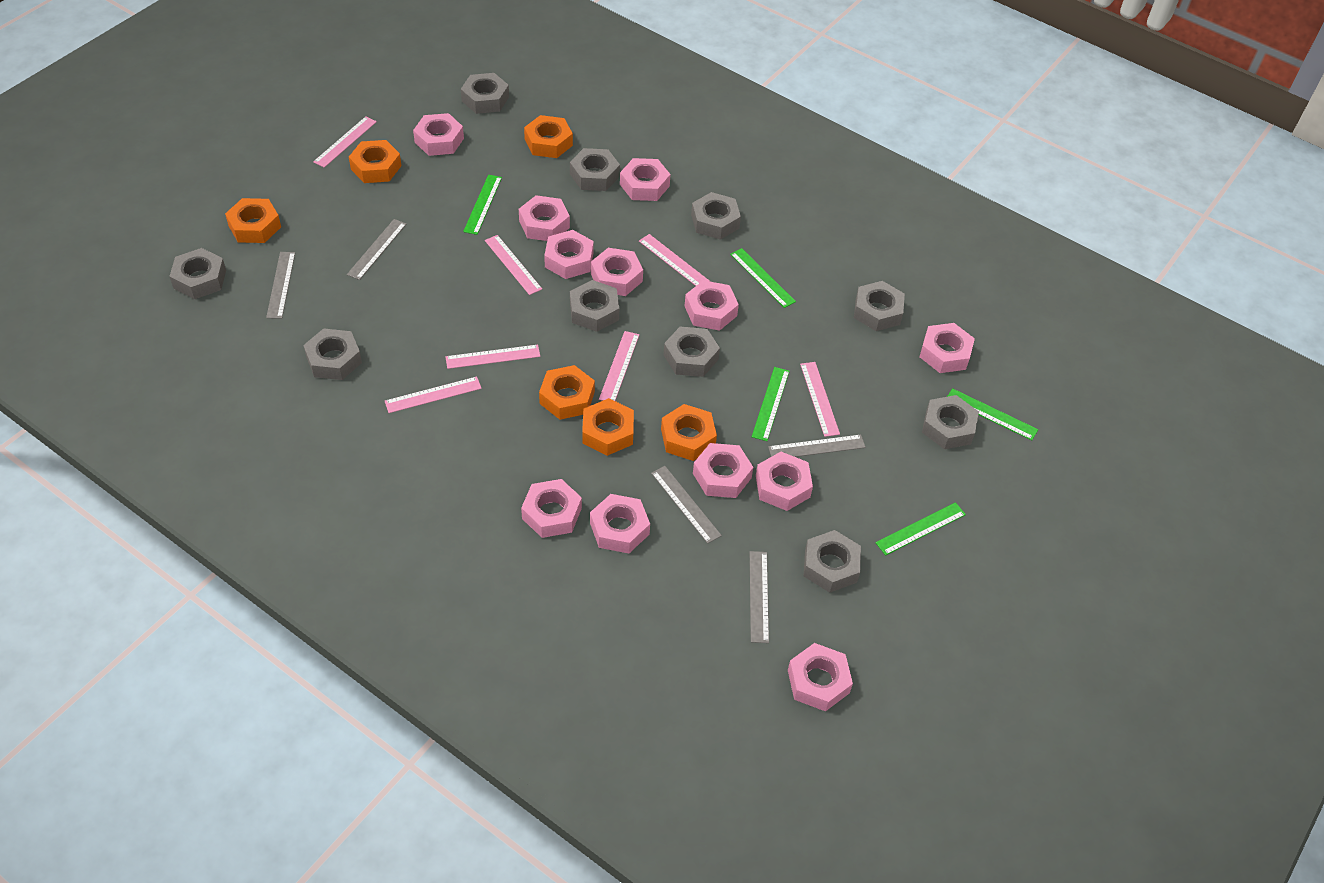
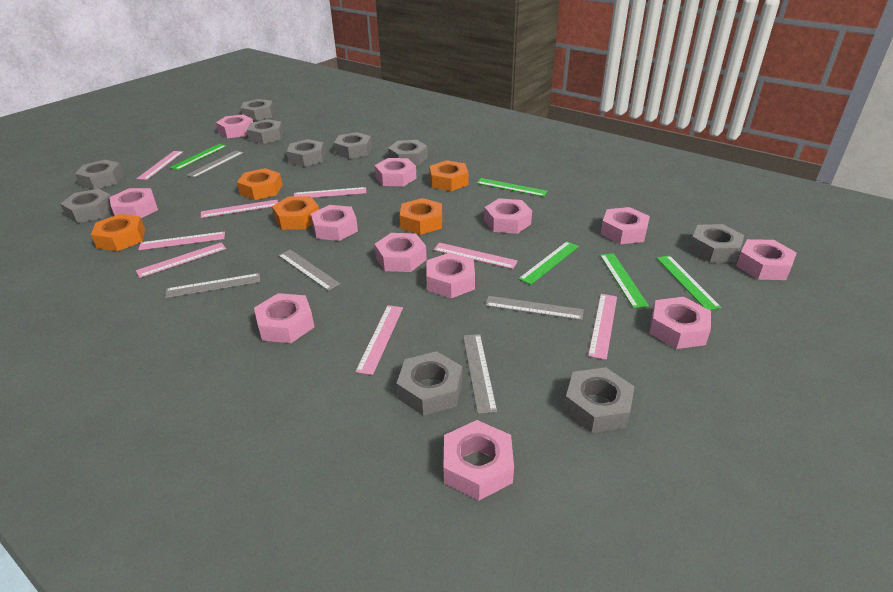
orange nut: [225,198,281,243] [349,140,401,183] [524,115,573,158] [539,365,595,420] [582,398,634,456] [661,404,717,461] = 6 -> [91,214,145,251] [237,168,283,200] [272,196,319,230] [400,198,442,235] [429,160,468,191] = 5
pink ruler: [313,116,377,168] [385,377,482,413] [445,345,540,369] [485,235,542,295] [599,331,639,401] [639,234,709,286] [800,362,840,437] = 7 -> [136,151,183,180] [136,242,226,278] [138,232,225,250] [201,200,278,218] [294,187,366,198] [355,305,403,375] [433,243,518,269] [588,294,617,360] = 8

